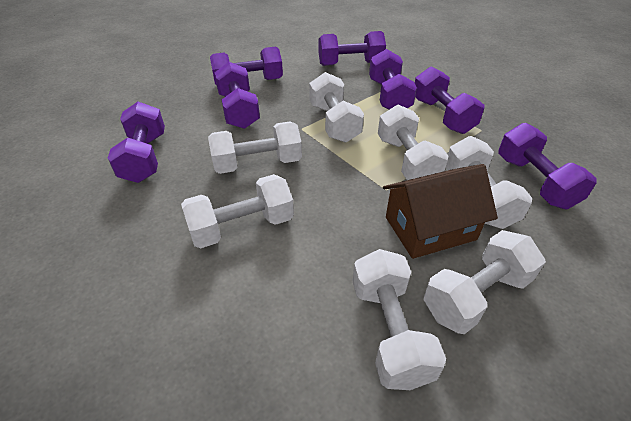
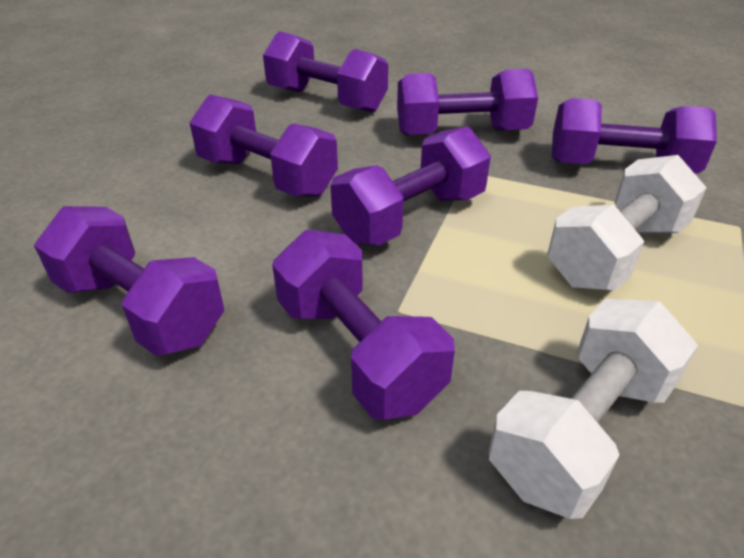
brown house: [383,164,498,259] = 1 -> none = 0
white dumbbell: [181,174,294,248] [208,121,302,174] [309,72,364,143] [353,249,446,390] [378,105,448,180] [423,230,546,334] [446,136,532,229] = 7 -> [489,299,698,519] [548,155,707,291] = 2

